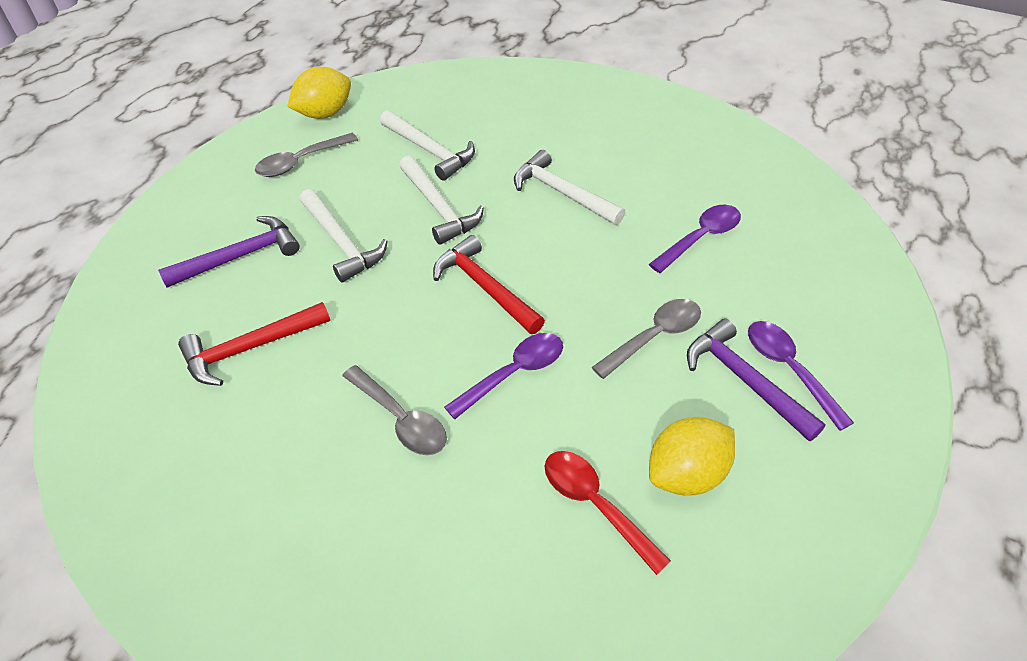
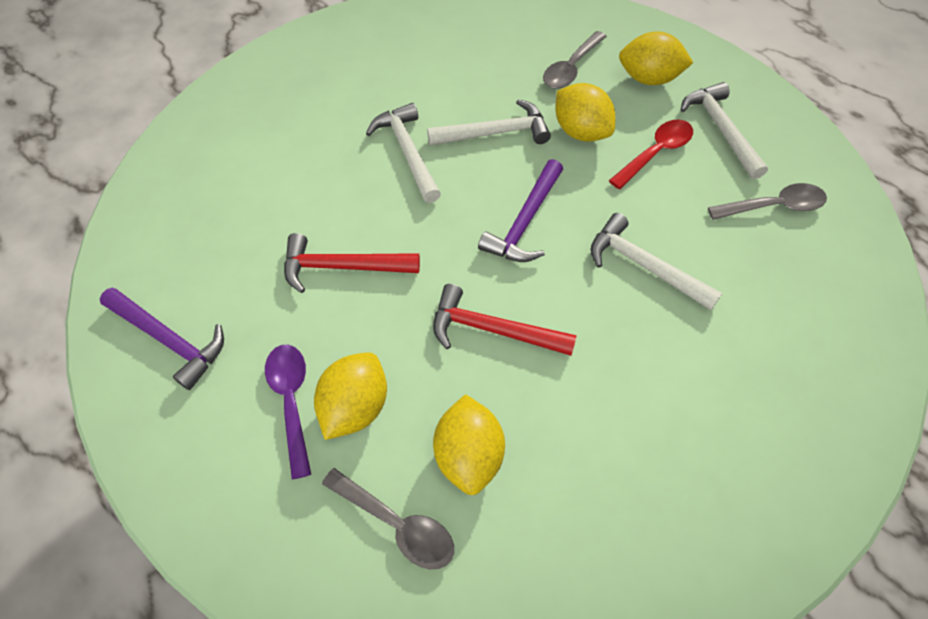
purple spoon: [444,333,563,419] [649,205,741,273] [748,321,854,431] = 3 -> [265,345,311,479] = 1
yellow lemon: [287,67,351,119] [649,417,735,496] = 2 -> [314,352,387,440] [433,394,505,495] [555,83,615,142] [619,31,693,85] = 4

